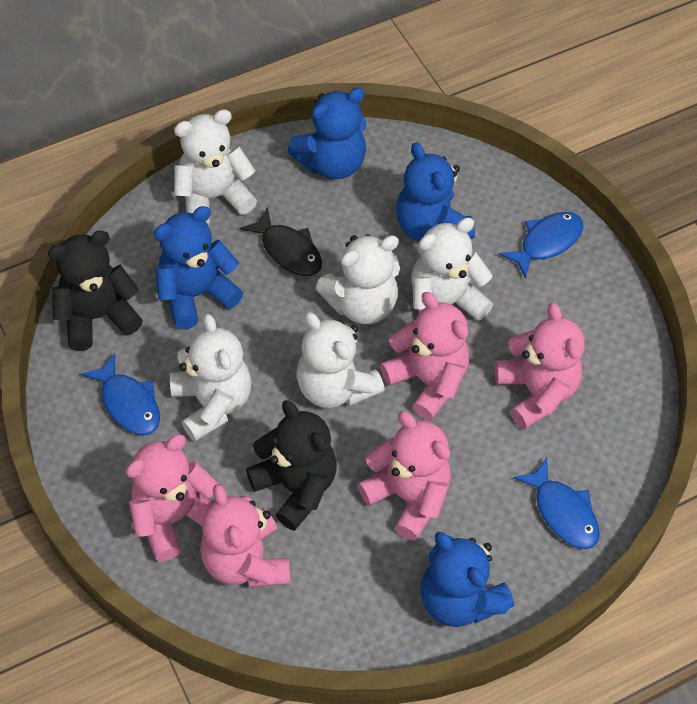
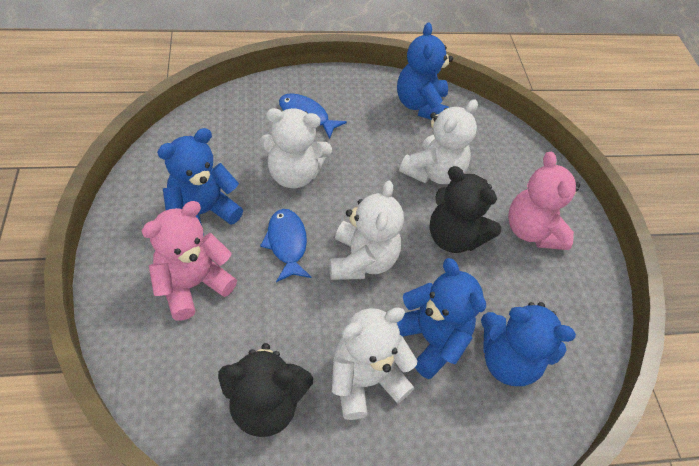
black fish: [240,207,322,276] = 1 -> none = 0
blue fish: [81,353,160,435] [499,212,583,279] [513,458,600,549] = 3 -> [260,209,312,282] [279,93,347,139] = 2
pink teddy bear: [126,435,219,561] [200,484,290,587] [358,411,451,541] [380,292,469,421] [495,303,585,429] = 5 -> [142,201,237,321] [508,152,580,250] = 2
white teddy bear: [170,314,251,442] [174,109,257,225] [296,312,385,408] [315,234,400,324] [412,217,493,321] = 5 -> [260,108,332,188] [329,180,404,280] [332,307,417,420] [399,100,478,184] = 4

